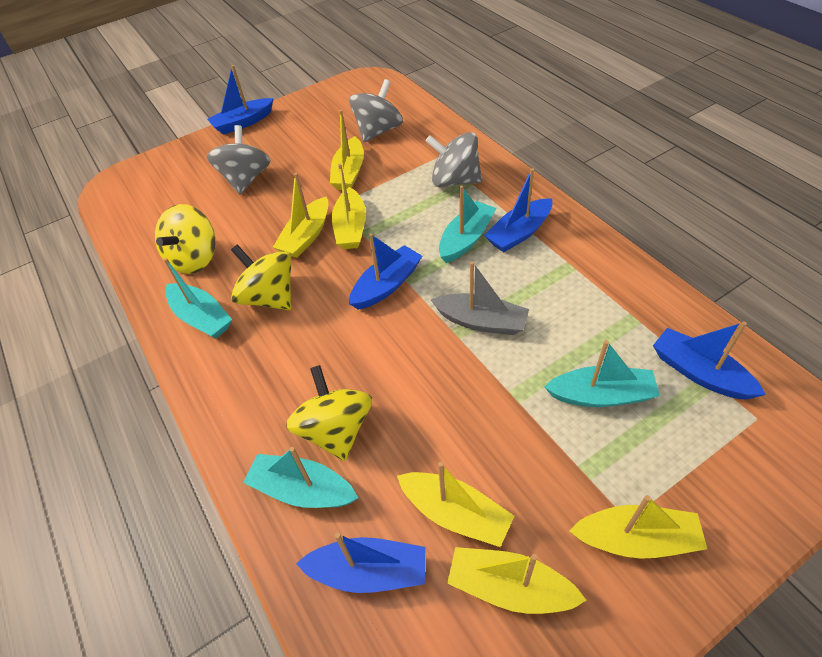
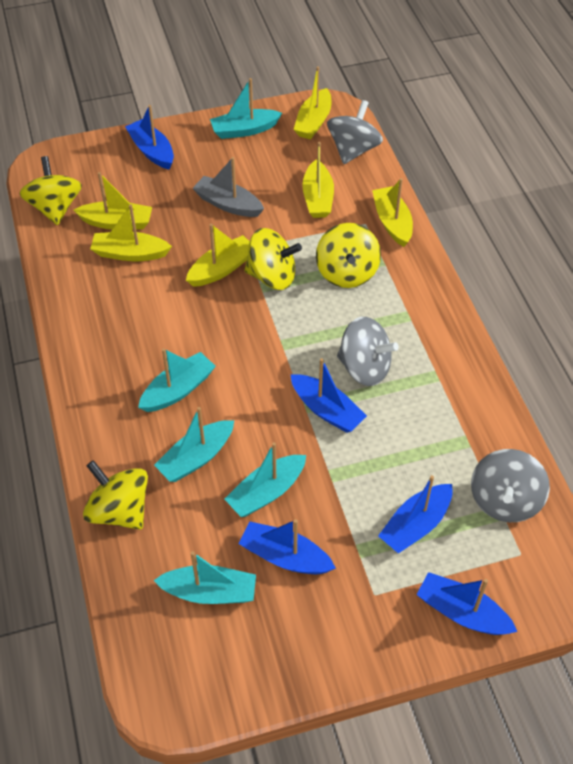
turquoise boat: [163,258,232,339] [243,447,358,508] [439,185,496,263] [544,340,660,407] = 4 -> [138,348,216,412] [153,551,256,604] [154,407,234,482] [210,78,282,139] [225,442,306,517] = 5
yellow spinning top: [155,204,216,274] [231,244,291,310] [286,365,372,461] = 3 -> [19,156,82,225] [83,460,148,530] [244,228,302,290] [316,223,381,288] = 4

